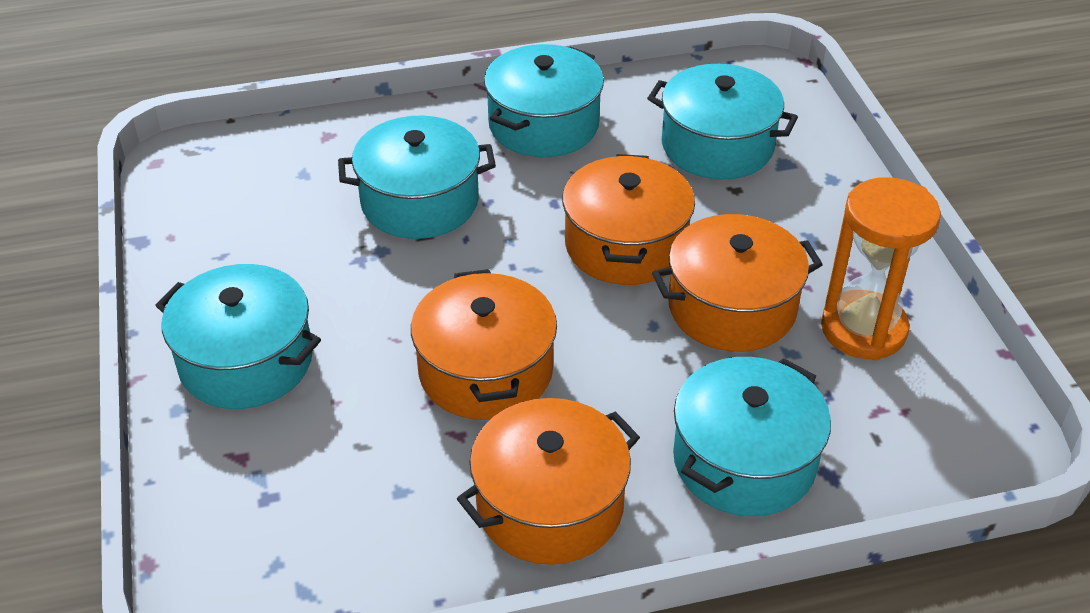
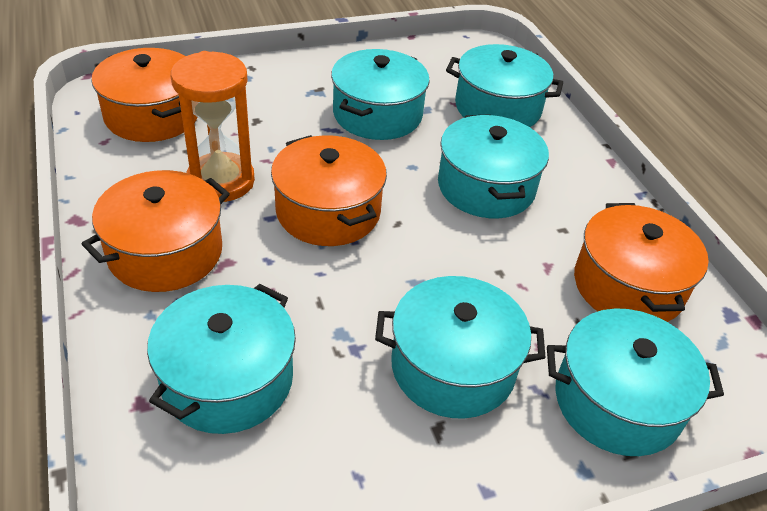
turquoise pot: [155,264,321,409] [338,116,496,239] [484,44,604,157] [647,64,798,180] [673,357,831,516] = 5 -> [147,284,296,434] [331,49,430,140] [375,276,546,419] [438,114,549,218] [446,44,563,127] [547,308,724,456] = 6

